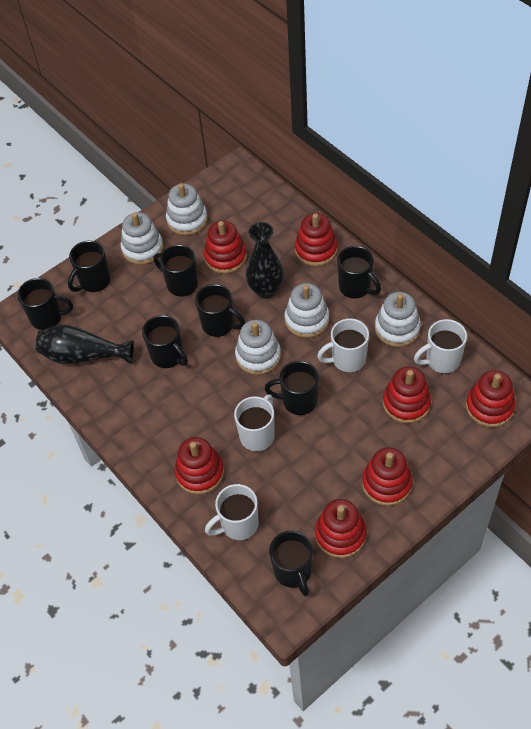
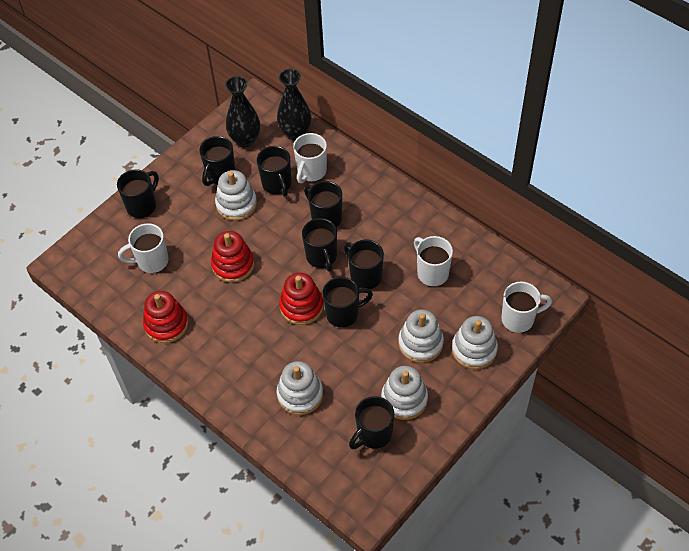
red stacking toy: [174,437,224,494] [204,221,247,274] [295,213,338,266] [315,499,366,558] [362,447,413,506] [383,367,431,423] [466,370,516,427] = 7 -> [143,291,188,343] [211,231,254,283] [279,273,323,325] = 3

